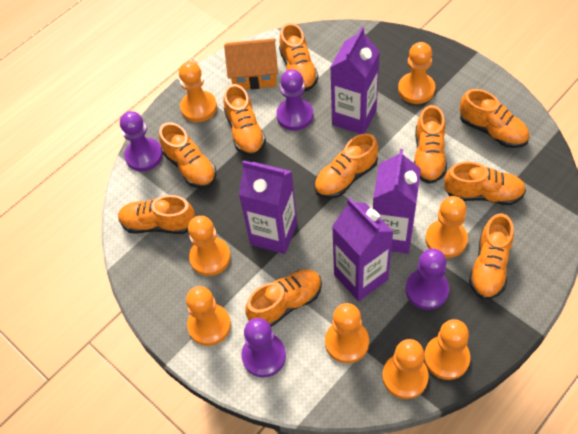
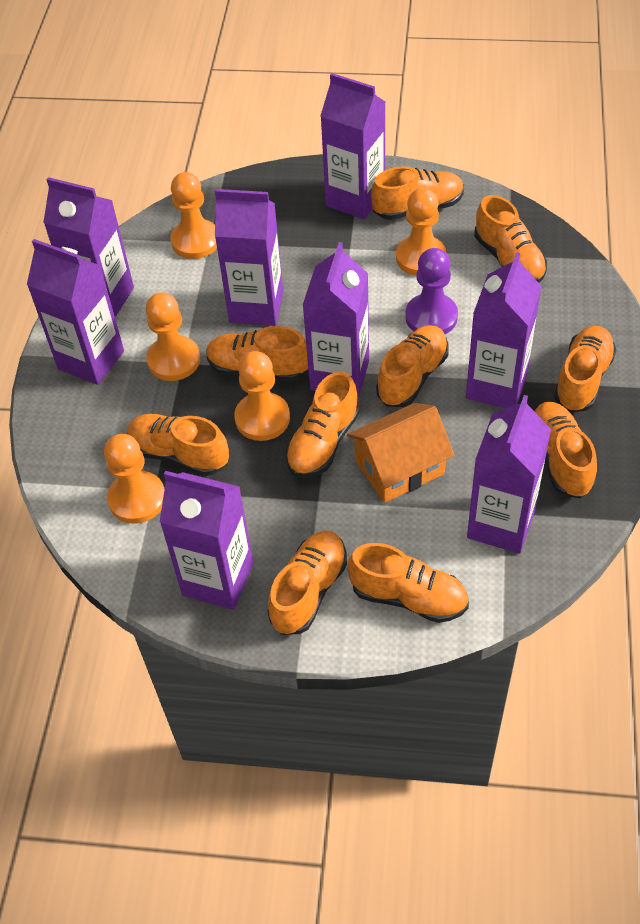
orange pawn: [179,62,217,122] [186,286,231,346] [188,216,231,276] [325,303,369,363] [382,339,429,399] [398,42,435,104] [424,319,470,380] [425,196,468,258] = 8 -> [104,434,164,524] [146,292,200,381] [170,172,217,259] [234,351,290,441] [396,188,446,276] = 5
purple carton: [239,160,297,254] [331,27,380,134] [332,198,394,301] [373,149,421,254] = 4 -> [27,239,124,385] [43,177,134,317] [160,471,253,610] [215,189,283,326] [302,242,369,398] [320,73,385,219] [466,252,542,408] [467,395,551,554] = 8
purple pawn: [120,111,163,171] [241,318,286,378] [276,69,313,131] [405,248,449,310] = 4 -> [405,248,458,334] = 1

